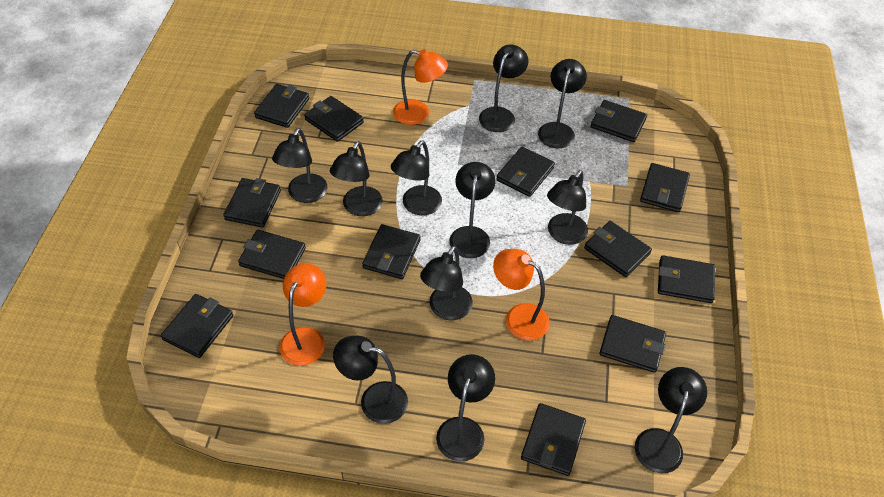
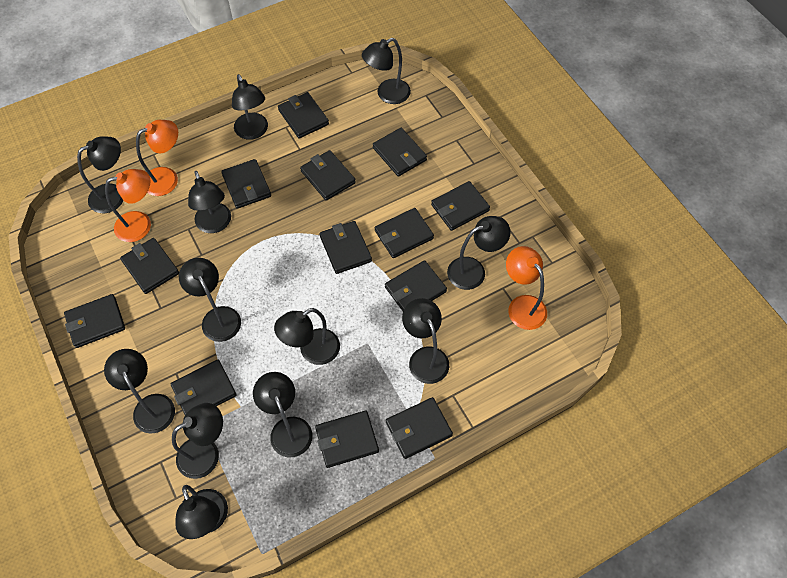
black lamp: [272,128,327,203] [330,141,383,216] [333,336,408,424] [391,141,442,215] [420,246,473,320] [436,354,495,461] [449,162,495,258] [479,45,528,132] [538,59,587,148] [547,170,588,245] [635,367,707,473] = 11 -> [77,136,123,213] [104,349,175,434] [172,403,223,479] [175,485,228,539] [179,258,241,342] [188,171,231,233] [232,74,268,140] [253,372,313,457] [274,308,340,365] [362,38,411,104] [402,298,449,384] [447,216,511,290] = 12

